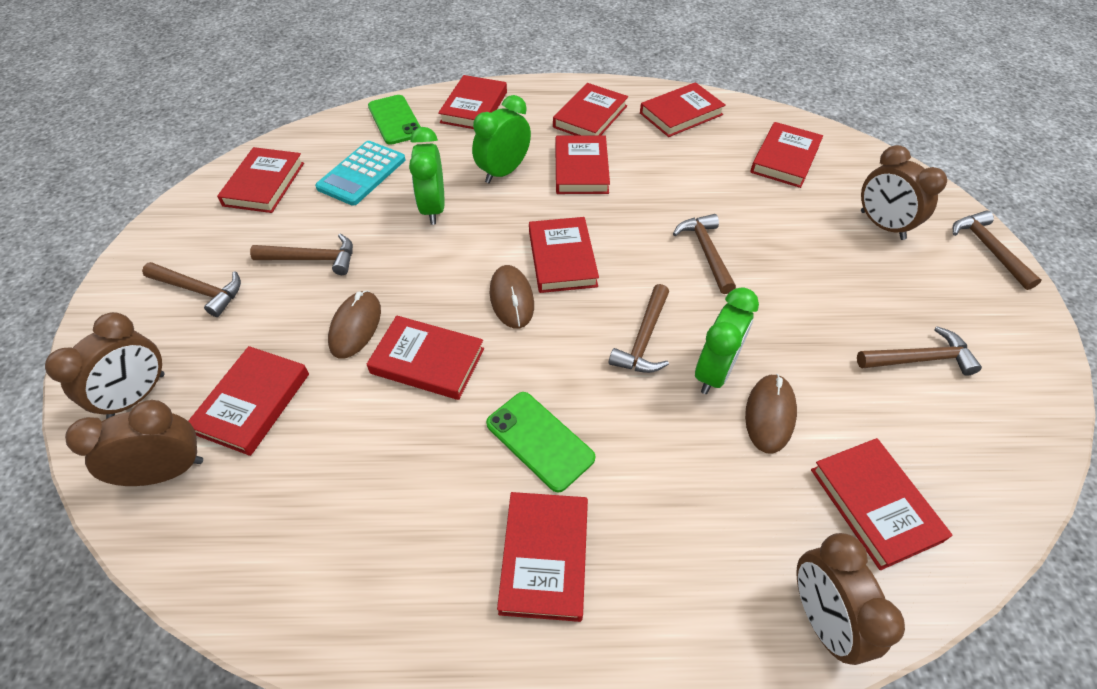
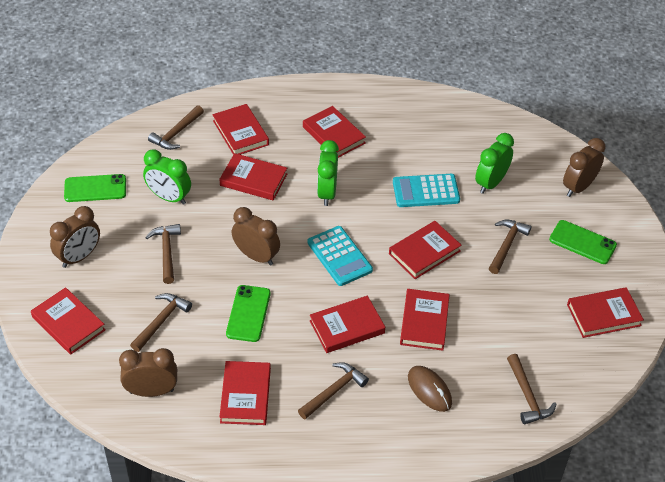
brown mouse: [328,290,381,359] [490,265,534,329] [745,374,797,454] = 3 -> [408,366,452,412] = 1
green phone: [368,95,421,145] [486,392,596,492] = 2 -> [64,174,126,202] [226,285,271,342] [549,220,617,264] = 3
red book: [188,346,309,456] [217,147,304,213] [366,316,484,400] [438,75,507,129] [497,492,588,622] [529,217,599,293] [553,83,628,136] [555,136,610,194] [640,82,726,137] [750,122,823,188] [811,438,953,570] = 11 -> [31,287,106,355] [212,104,269,155] [219,153,287,201] [219,361,271,425] [303,106,366,158] [310,296,385,353] [389,221,462,279] [400,289,450,351] [567,287,644,338] = 9
turquoise calculator: [315,141,405,206] = 1 -> [307,226,373,286] [393,174,460,207] = 2

